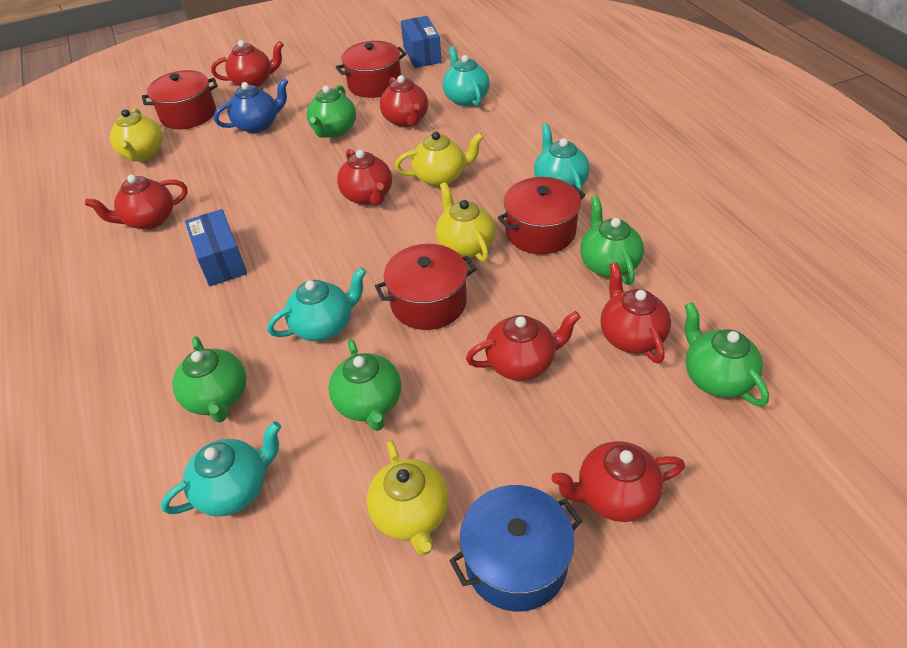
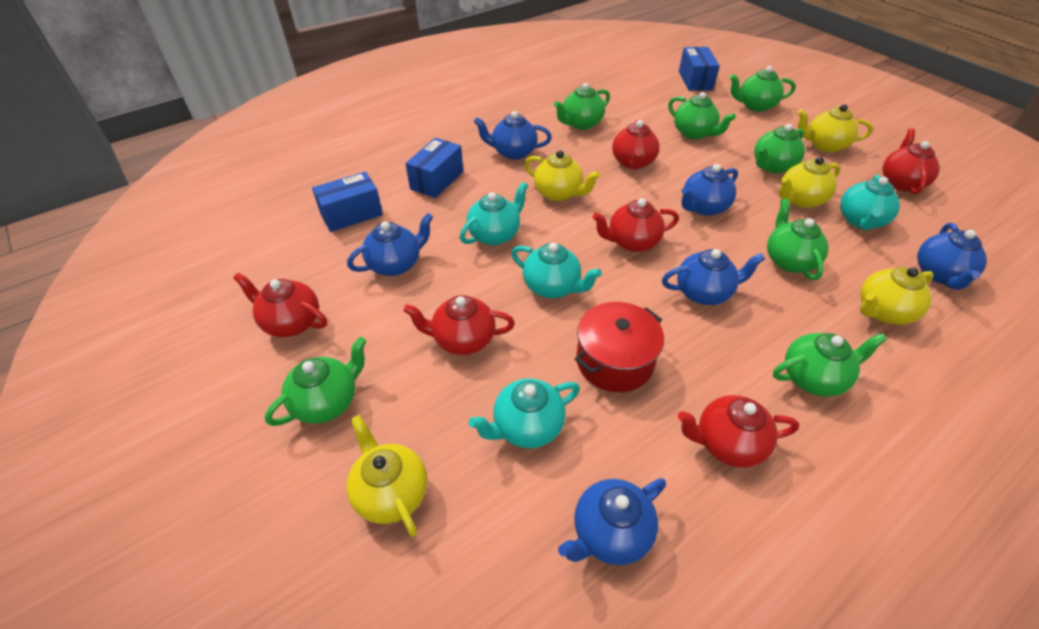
blue box: [185,209,247,286] [401,16,442,68] = 2 -> [312,172,383,232] [405,138,463,198] [679,47,720,91] = 3
blue pot: [449,485,582,611] = 1 -> none = 0
blue teapot: [214,78,288,133] = 1 -> [347,213,433,276] [474,111,552,160] [558,478,666,565] [662,249,765,305] [681,164,738,216] [917,223,987,290] = 6
green teapot: [172,336,246,423] [307,85,356,138] [329,339,401,431] [580,196,644,285] [685,302,769,406] = 5 -> [265,337,367,426] [554,83,610,130] [668,92,736,140] [730,66,796,112] [754,124,805,173] [767,199,829,280] [773,333,887,397] = 7
red pot: [142,70,218,129] [336,41,407,98] [375,244,476,330] [498,177,585,254] = 4 -> [575,302,664,392] = 1
red teapot: [85,175,188,230] [211,40,284,87] [337,149,392,205] [380,75,428,127] [466,311,581,381] [551,441,685,522] [600,262,671,364] = 7 -> [233,273,327,337] [403,295,515,355] [592,198,679,252] [612,120,660,170] [678,395,799,468] [882,128,940,195] = 6
yellow teapot: [110,108,163,162] [367,440,449,555] [395,132,484,187] [436,182,496,262] = 4 -> [346,414,427,537] [524,150,600,201] [779,157,841,208] [798,104,873,153] [860,267,934,325] = 5

